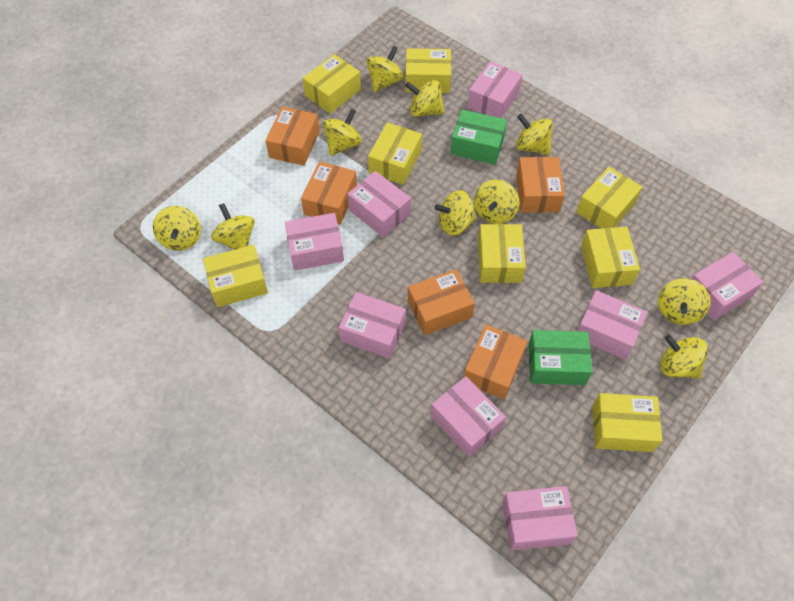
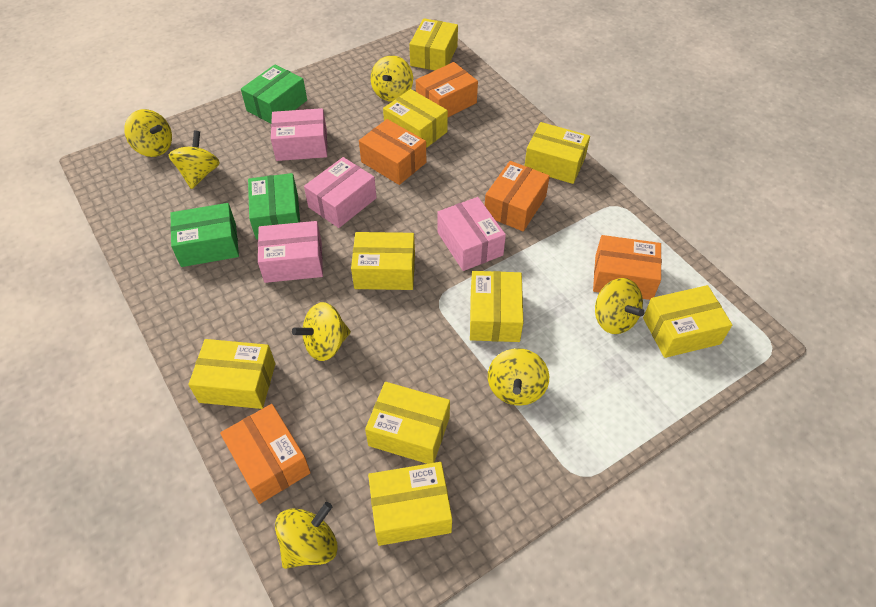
green box: [450,109,507,165] [528,330,592,385] = 2 -> [170,203,239,267] [241,64,307,124] [248,173,300,240] = 3
pink box: [285,213,344,271] [338,292,406,359] [347,171,411,238] [431,376,506,457] [467,61,523,118] [502,486,578,551] [578,290,647,360] [692,252,763,320] = 8 -> [258,221,323,283] [271,108,327,161] [304,157,377,228] [437,197,506,271] = 4
yellow box: [203,245,268,307] [302,54,361,114] [368,123,422,185] [405,48,451,93] [478,224,526,283] [576,167,643,229] [581,226,640,288] [593,393,663,452] = 8 -> [188,339,275,409] [351,232,415,290] [365,382,450,464] [368,462,452,546] [383,89,448,148] [409,18,458,70] [470,271,523,342] [524,122,590,184] [643,285,732,358] = 9
yellow spinning top: [153,206,201,251] [211,203,255,250] [323,109,362,156] [367,46,404,92] [405,80,445,117] [434,190,477,236] [474,179,519,224] [516,114,553,155] [658,278,710,325] [660,335,708,379] = 10 -> [124,109,172,157] [169,130,220,189] [275,502,338,569] [292,302,351,361] [371,55,413,102] [488,348,549,406] [595,278,644,334] = 7

